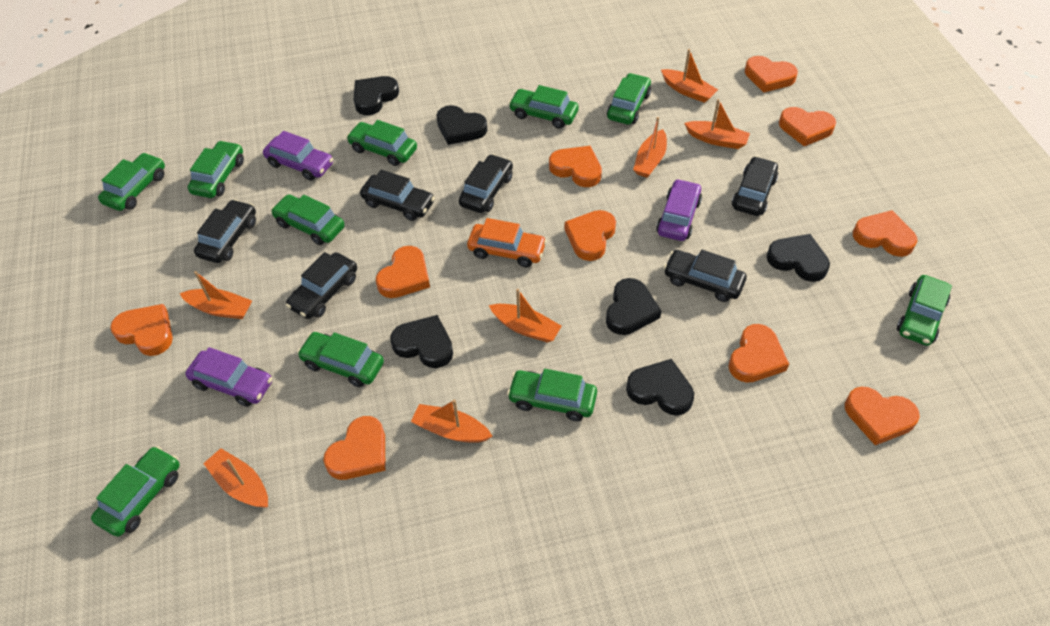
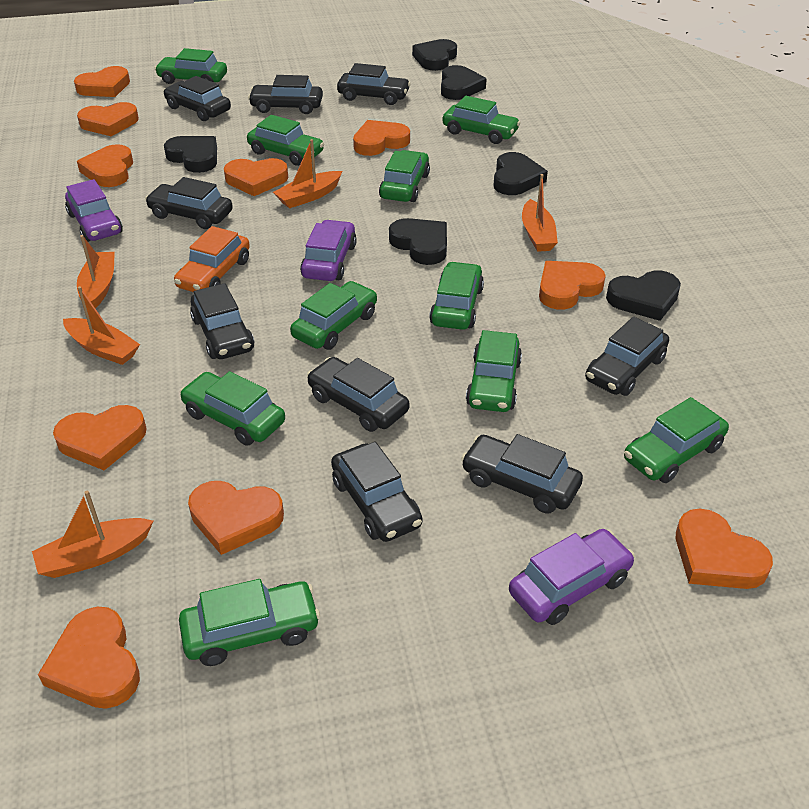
black car: [194,199,256,263] [286,252,357,319] [360,170,435,221] [459,154,513,213] [664,250,747,302] [732,156,778,216] = 6 -> [145,177,233,229] [163,76,231,121] [190,283,254,359] [248,75,323,114] [307,357,409,432] [331,442,422,542] [337,63,411,105] [461,434,583,514] [585,317,669,396] = 9
orange boat: [180,271,252,319] [203,448,268,508] [411,400,493,443] [489,289,562,343] [633,117,667,178] [661,49,718,103] [684,99,750,149] = 7 -> [32,491,154,578] [63,286,140,365] [77,235,115,308] [273,139,342,208] [522,174,558,252] = 5

